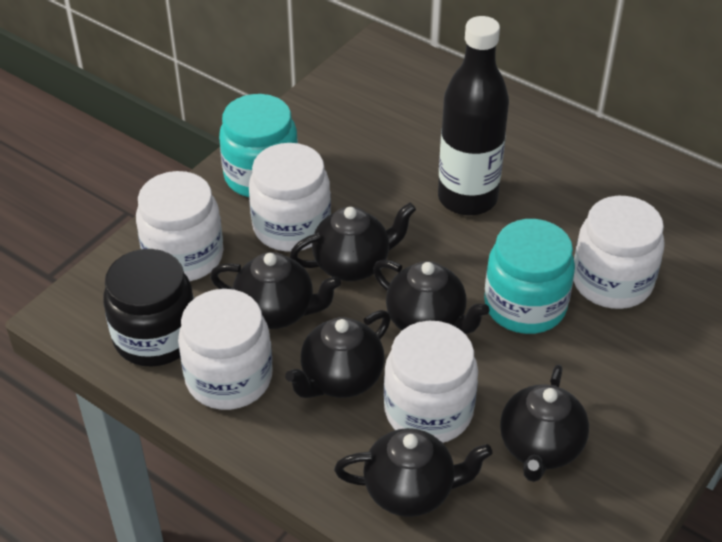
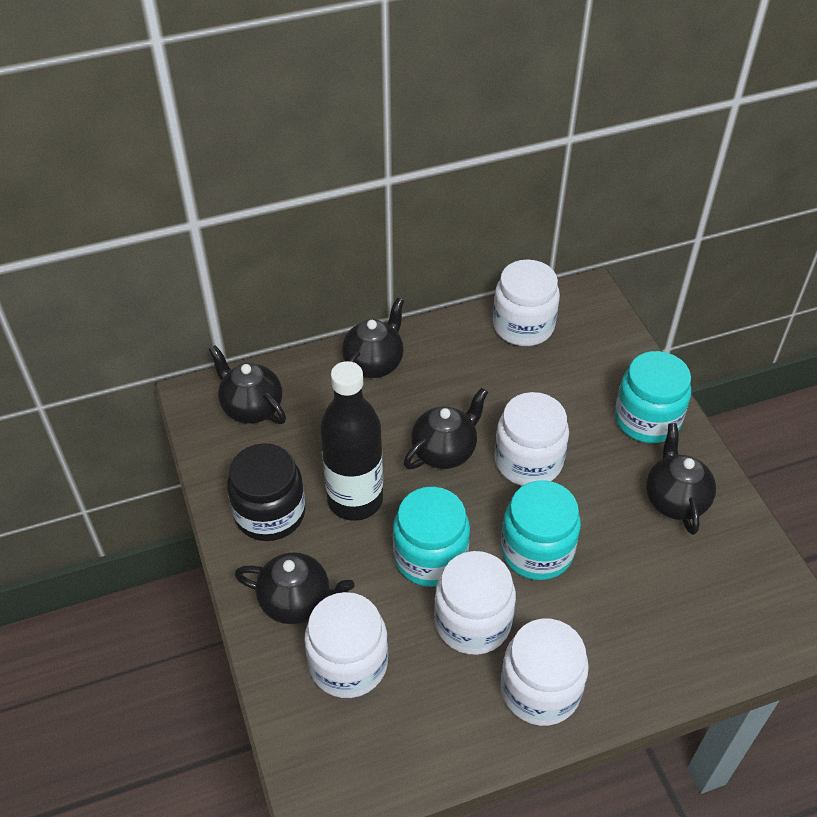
black teapot: [210,252,341,329] [285,310,391,398] [290,203,416,281] [334,428,492,517] [373,260,490,334] [500,364,589,482] = 6 -> [209,345,286,424] [235,552,355,624] [342,298,404,378] [404,388,488,469] [646,423,716,535] = 5
turquoise jar: [219,94,298,197] [484,219,575,334] = 2 -> [393,487,470,587] [501,480,581,580] [615,351,691,443] = 3

